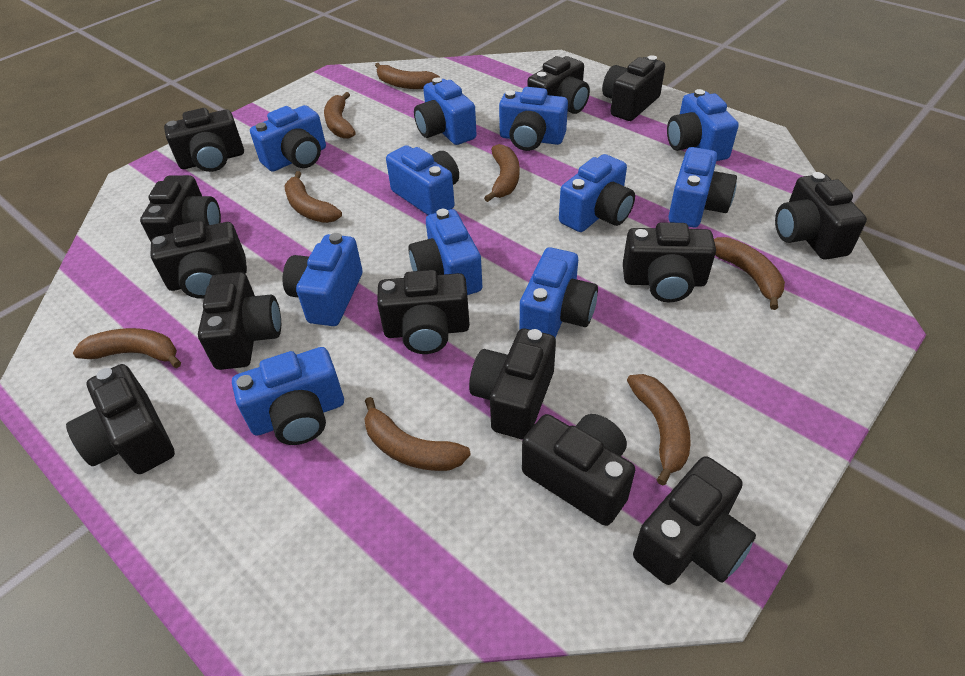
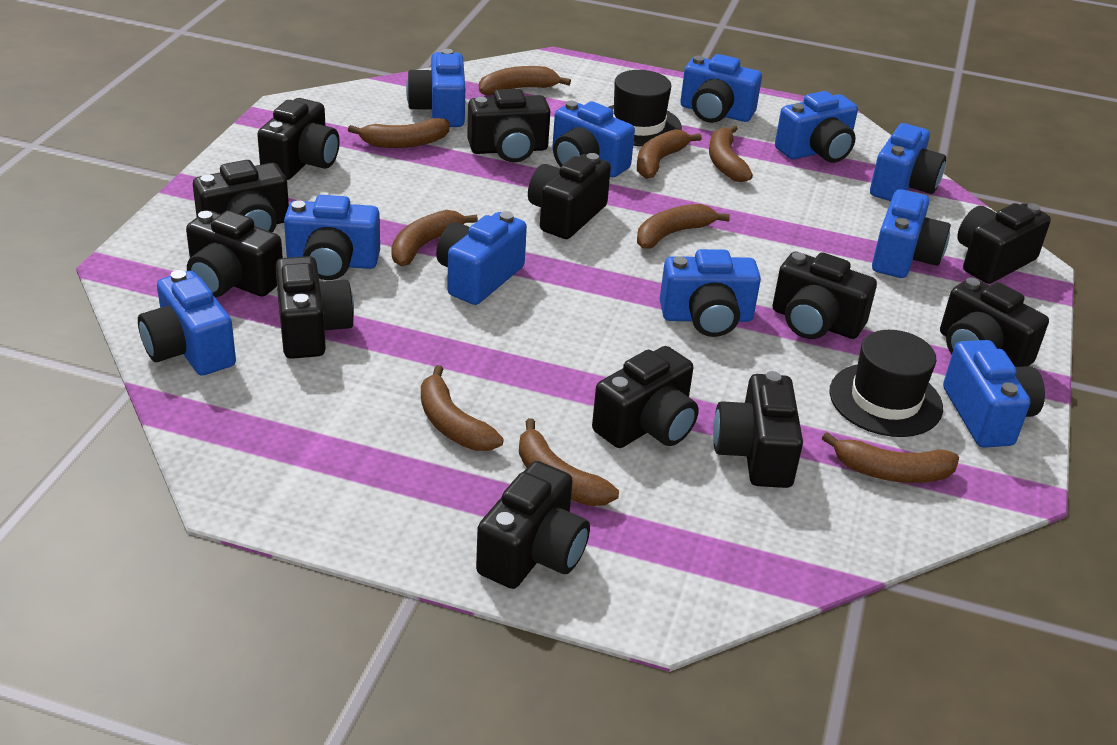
black camera: [66,364,175,474] [140,175,221,242] [151,221,247,299] [164,108,244,172] [198,272,281,370] [377,270,470,354] [469,328,556,440] [522,414,635,526] [527,56,590,114] [602,55,665,121] [623,222,716,302] [633,456,756,585] [775,172,867,260] = 13 -> [186,210,283,297] [193,160,289,233] [257,98,340,180] [275,256,354,359] [467,89,550,162] [476,461,590,589] [528,153,611,239] [592,346,699,448] [713,371,803,488] [773,252,877,339] [940,277,1049,367] [957,203,1051,284] = 12
black hat: none = 0 -> [608,70,682,146] [829,330,943,437] = 2
brown banana: [73,328,181,368] [284,171,342,223] [324,92,356,139] [364,397,471,471] [375,63,440,89] [484,144,519,202] [627,374,691,485] [714,237,785,310] = 8 -> [348,118,450,148] [391,210,478,266] [421,365,504,451] [479,66,571,95] [519,418,619,506] [637,129,702,179] [637,204,730,249] [709,125,753,182] [822,432,959,483] = 9

